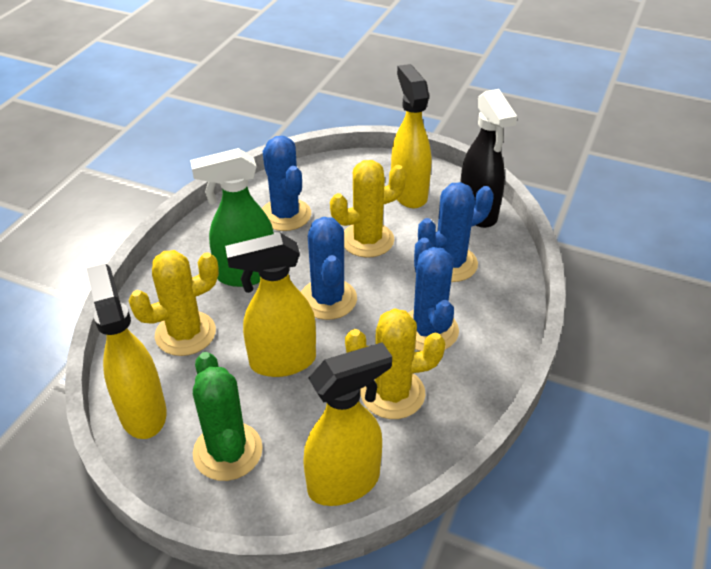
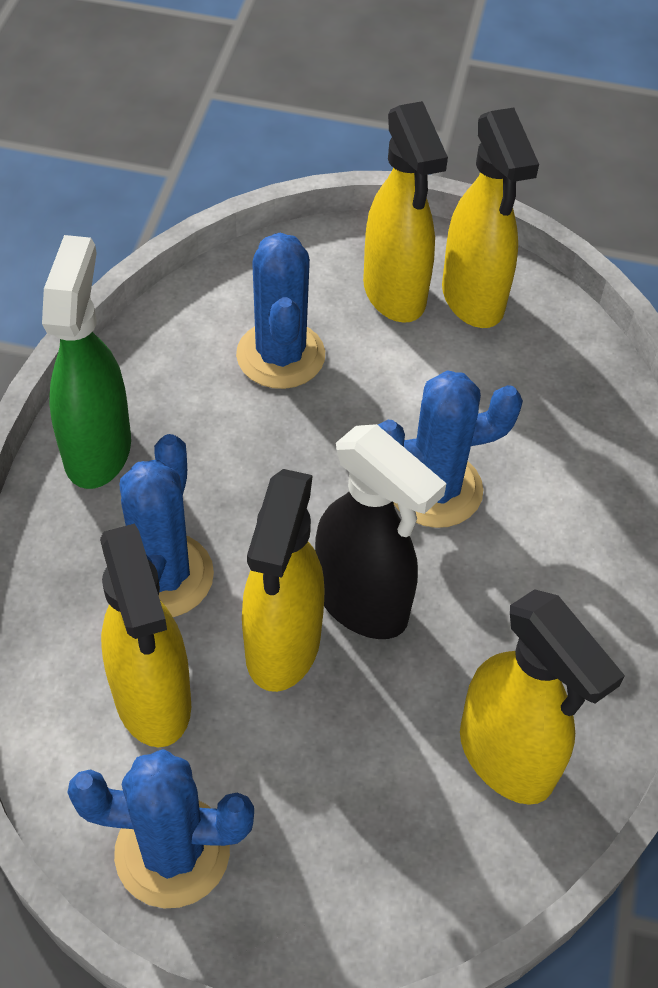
green cactus: [193,352,263,481] = 1 -> none = 0
yellow cactus: [128,250,219,356] [330,160,406,257] [345,308,445,419] = 3 -> none = 0
yellow spray bottle: [86,263,167,439] [225,233,316,377] [303,342,392,506] [391,64,431,208] = 4 -> [100,523,191,747] [242,469,324,692] [363,101,448,323] [442,108,539,328] [460,589,625,805] = 5

